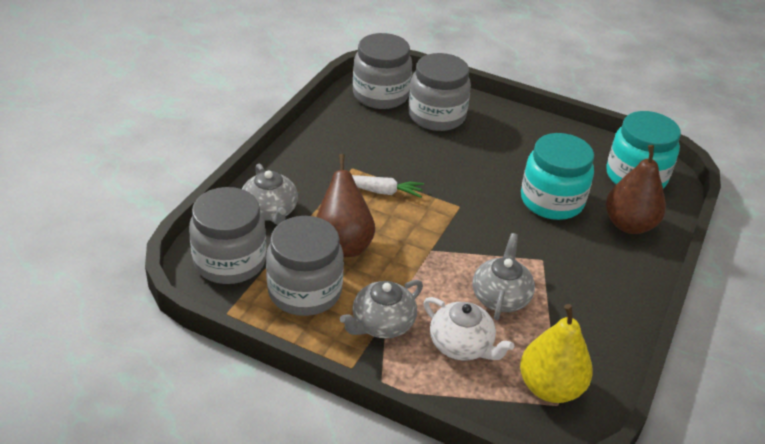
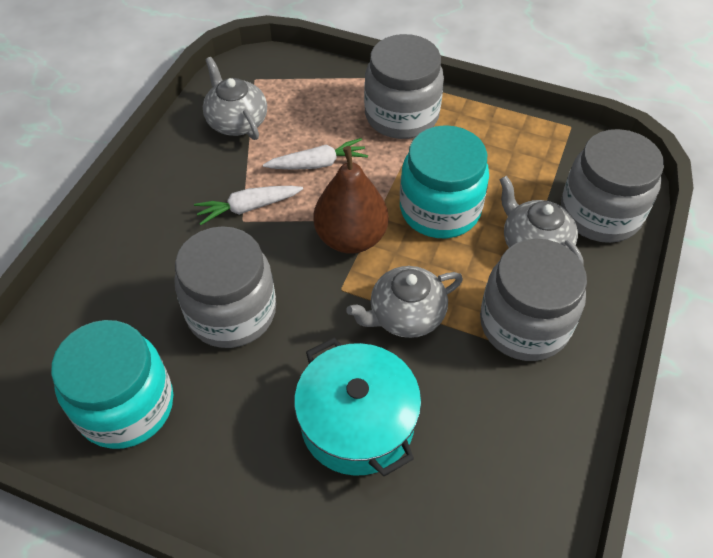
brown pear: [316,154,375,257] [606,145,666,234] = 2 -> [313,146,388,254] = 1
turquoise pot: none = 0 -> [294,338,421,476] = 1
white carrot: [352,175,424,198] = 1 -> [194,186,303,225] [263,138,368,170] = 2
white teapot: [423,297,514,360] = 1 -> none = 0
yellow pear: [520,304,593,403] = 1 -> none = 0

